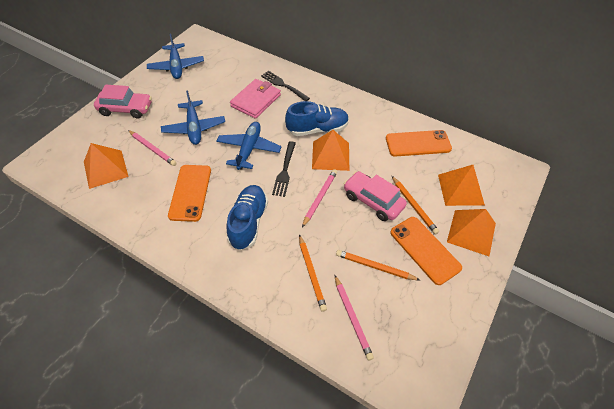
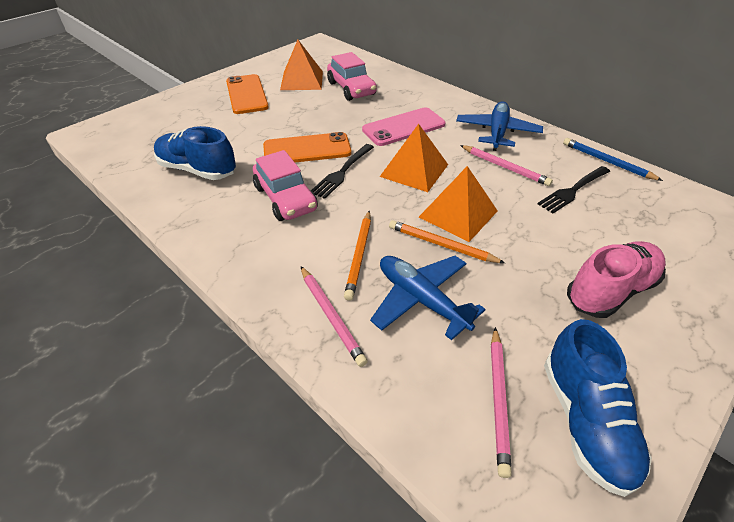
blue pencil: none = 0 -> [563,138,663,181] = 1
blue plane: [147,33,204,79] [161,91,225,145] [216,122,282,170] = 3 -> [370,256,486,340] [456,101,543,151] = 2
orange pencil: [299,234,327,312] [336,250,420,280] [392,176,439,235] = 3 -> [344,211,371,301] [389,220,505,263] = 2
orange phone: [168,165,211,222] [386,130,452,157] [390,217,462,285] = 3 -> [226,74,269,114] [263,132,351,162] = 2
orange pyramid: [84,143,129,189] [312,130,349,171] [438,165,485,206] [447,209,496,256] = 4 -> [280,40,323,90] [380,124,448,192] [419,166,498,242] = 3
pink phone: none = 0 -> [362,107,446,146] = 1
pink shoe: none = 0 -> [567,241,666,318] = 1
pink wallet: [230,79,281,119] = 1 -> none = 0

